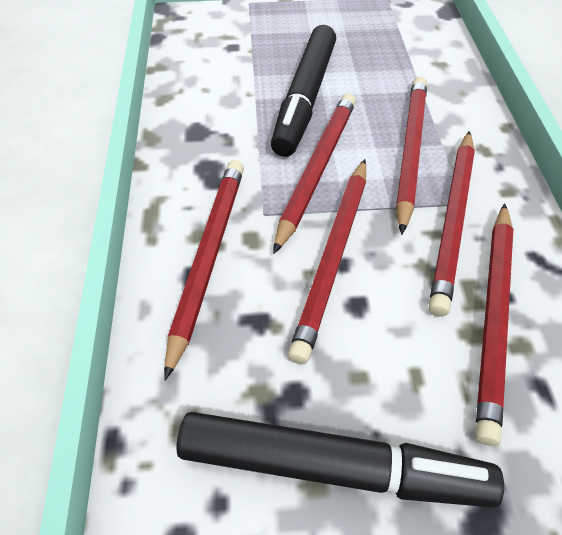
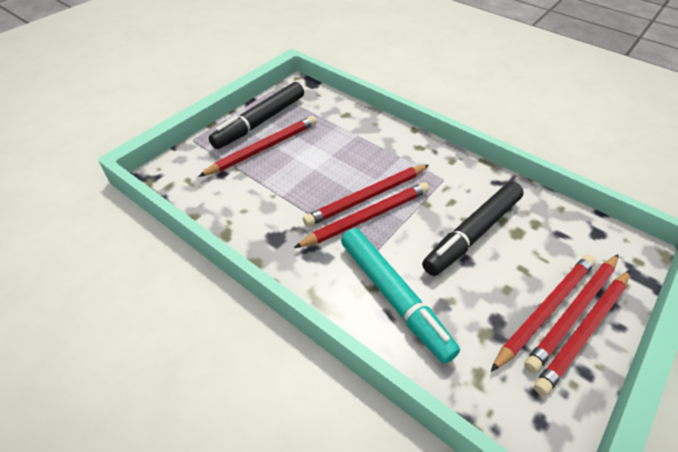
turquoise marker: none = 0 -> [341,228,460,364] = 1

